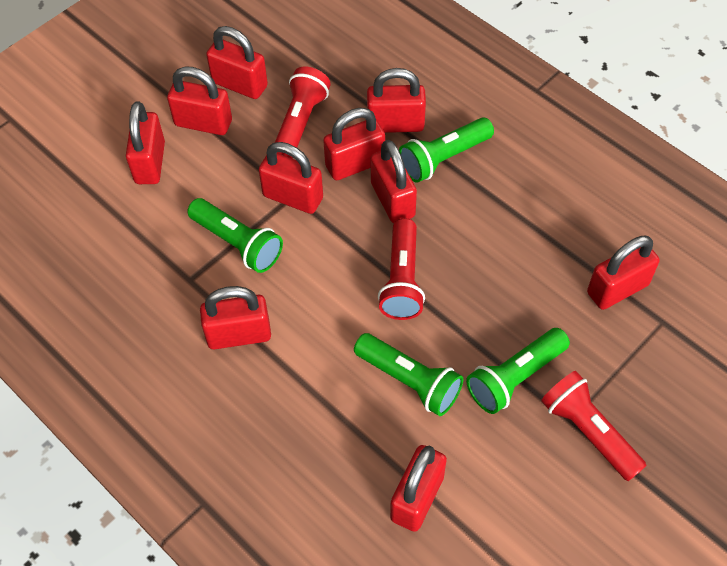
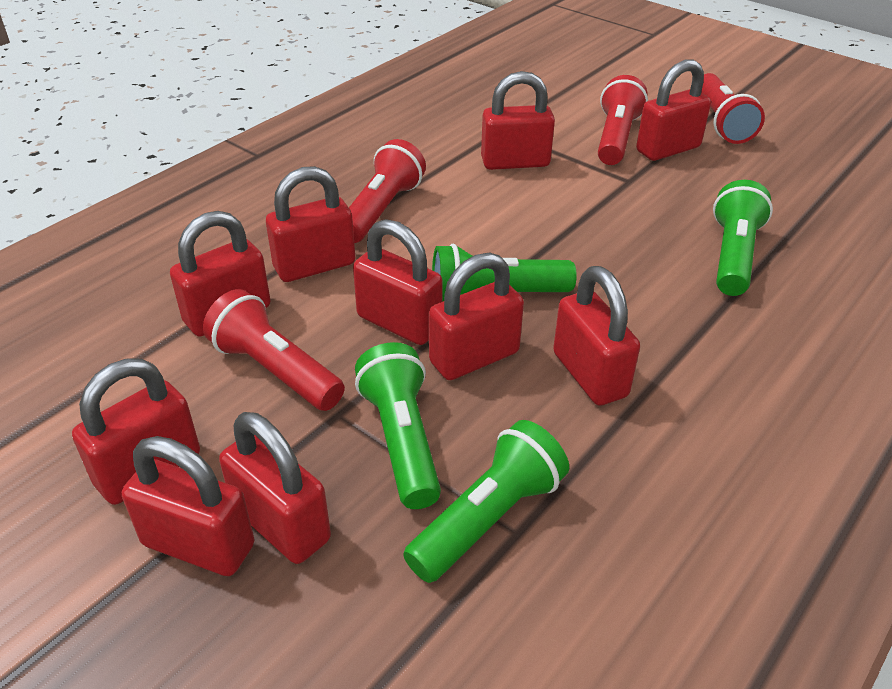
red flashlight: [275,66,331,159] [378,218,425,320] [541,371,646,481] = 3 -> [203,289,345,411] [349,139,426,243] [598,75,648,165] [701,73,765,144] = 4

